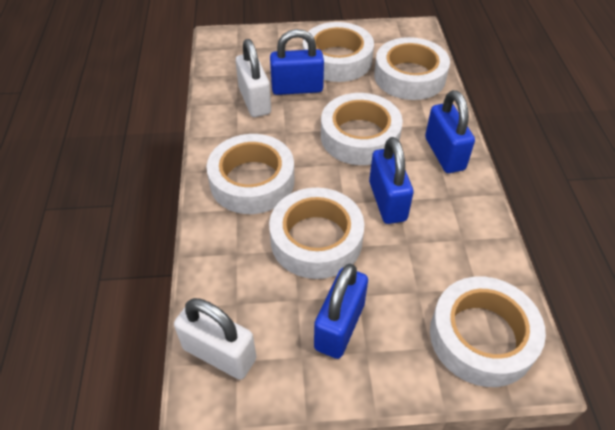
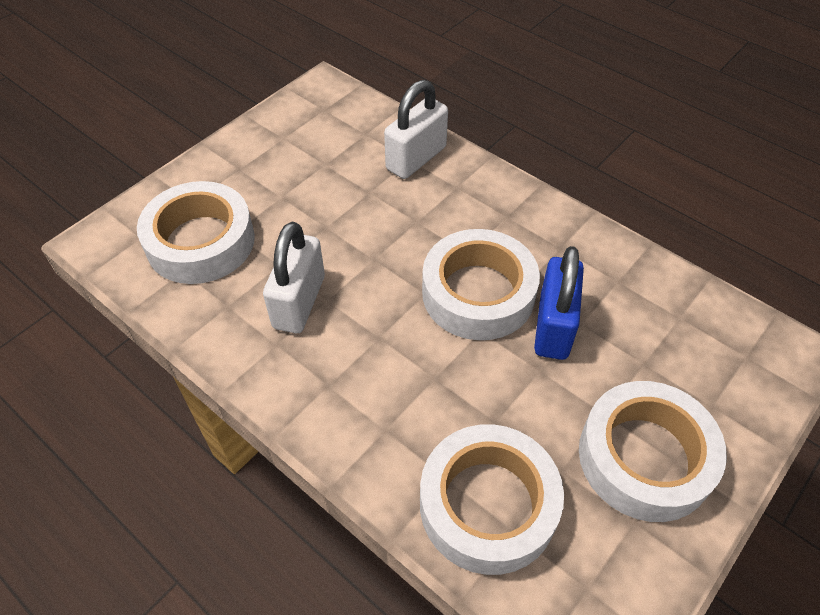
blue padlock: [270,29,324,95] [314,264,368,359] [369,137,413,224] [425,90,475,173] = 4 -> [534,246,584,360] = 1
white tape: [207,134,294,214] [269,188,364,279] [303,22,374,82] [321,93,403,165] [374,37,450,100] [430,277,546,387] = 6 -> [137,181,255,284] [420,424,564,575] [422,229,540,340] [579,381,727,522] = 4

